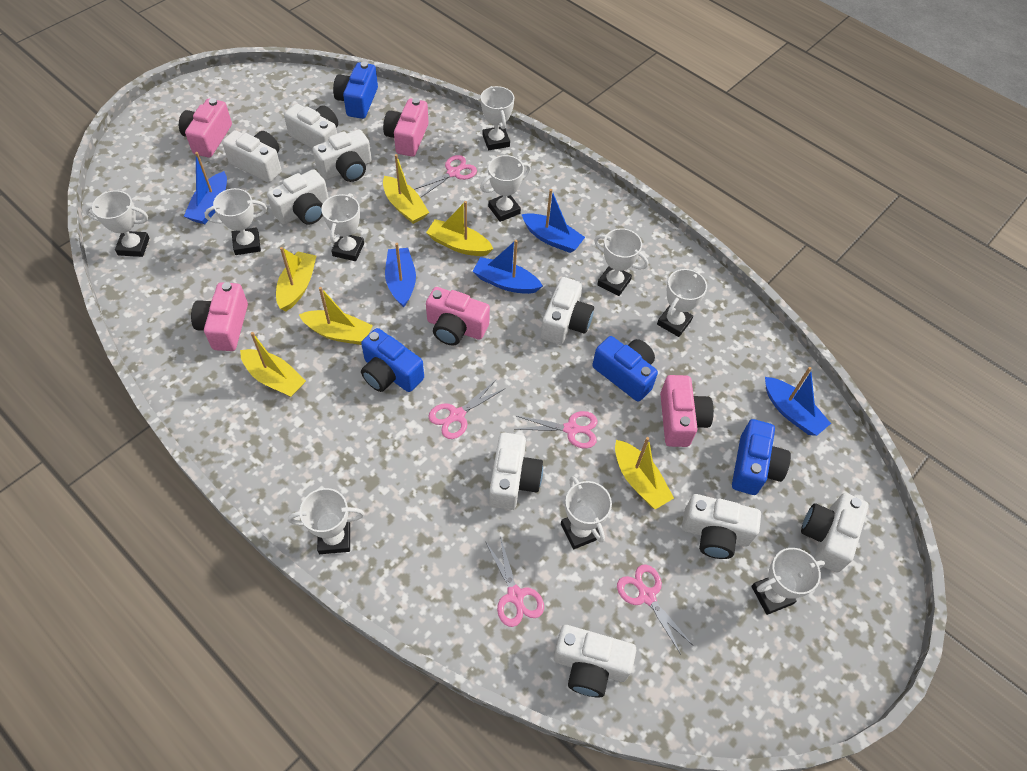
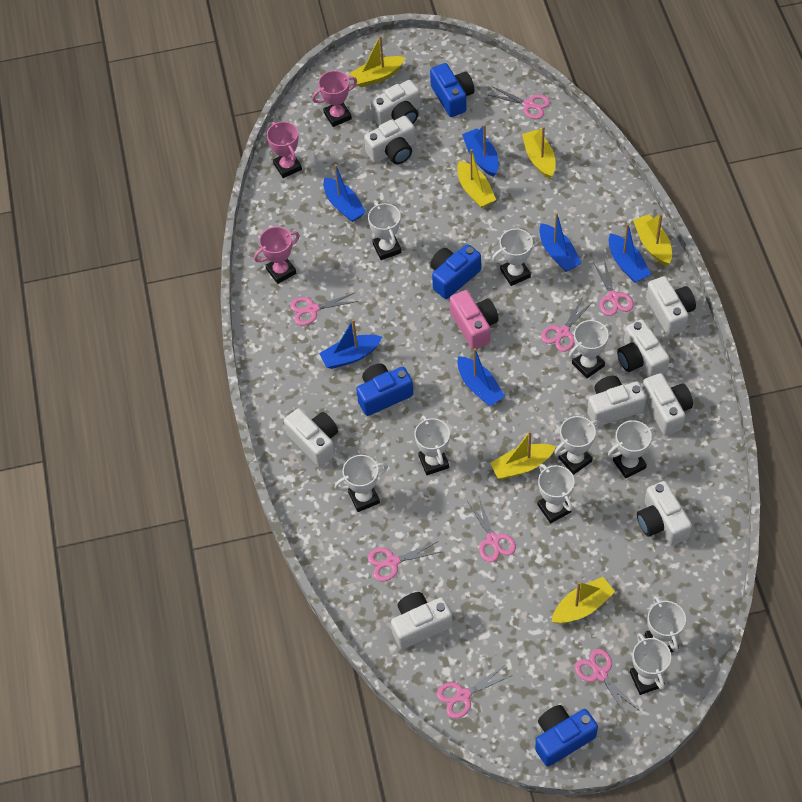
blue boat: [184,152,227,224] [385,243,416,307] [472,240,543,294] [522,189,585,253] [765,367,831,436] = 5 -> [319,319,382,369] [323,164,366,222] [457,348,505,406] [462,125,499,177] [539,213,582,272] [609,223,651,283] = 6
pink camera: [179,98,232,157] [191,282,248,351] [383,98,429,157] [426,287,490,346] [660,375,714,447] = 5 -> [450,290,499,349] = 1
pink scissors: [414,155,477,198] [428,380,504,439] [485,536,544,627] [517,411,598,449] [617,564,694,654] = 5 -> [290,293,358,326] [368,541,441,581] [437,665,511,719] [467,497,516,562] [489,86,550,119] [541,297,592,352] [575,648,637,718] [593,259,634,316] = 8
pink trophy: none = 0 -> [254,226,300,284] [267,122,302,178] [312,70,357,127] = 3

